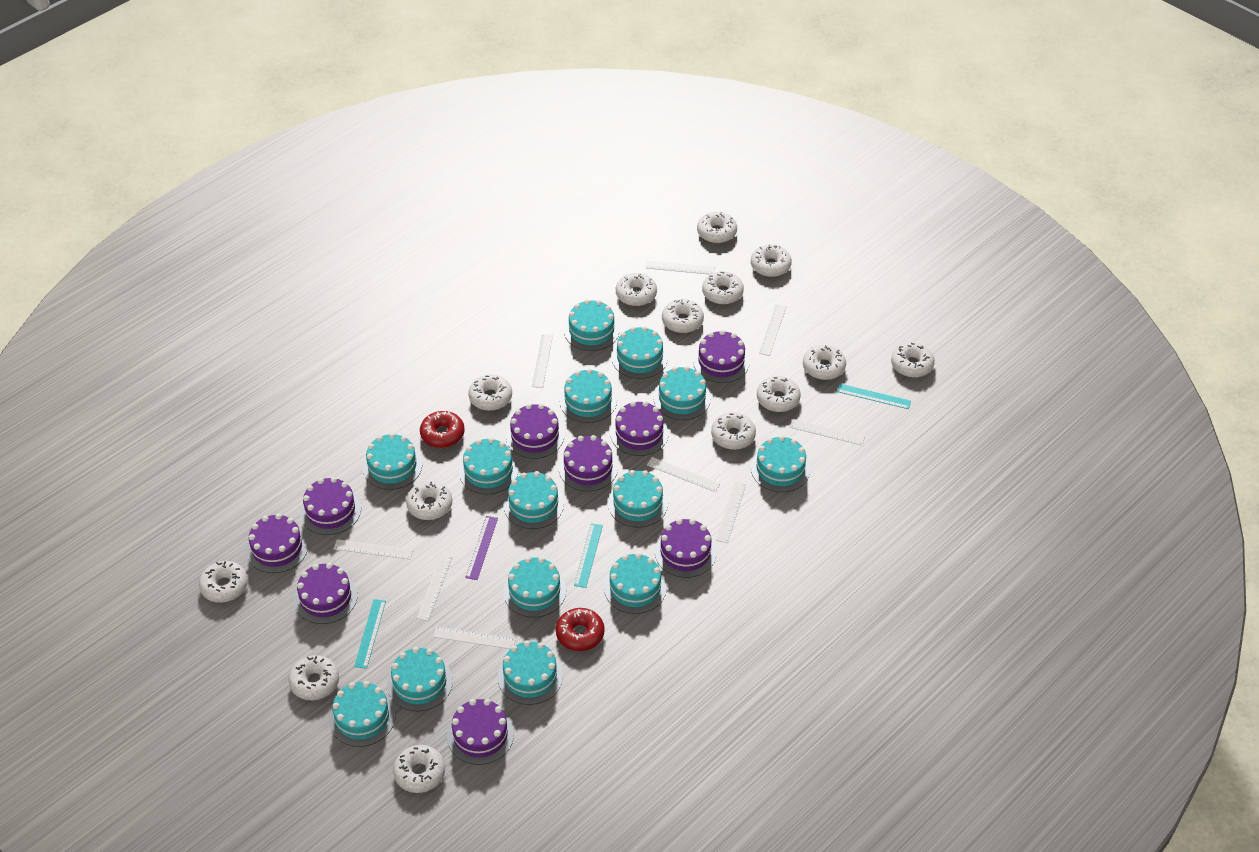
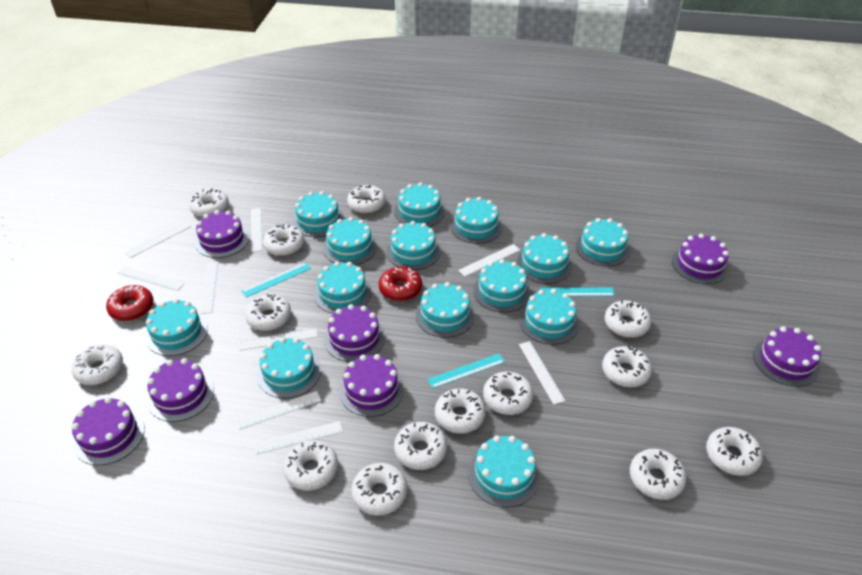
purple cake: [246,514,308,573] [294,563,358,624] [300,477,361,535] [447,699,514,765] [506,404,564,459] [559,435,618,492] [610,401,669,456] [655,519,716,578] [693,330,750,383] = 9 -> [71,397,145,465] [147,358,214,422] [195,210,249,258] [324,304,385,362] [339,354,404,417] [672,234,729,284] [753,326,821,387] = 7
purple ruler: [465,516,498,580] = 1 -> none = 0

